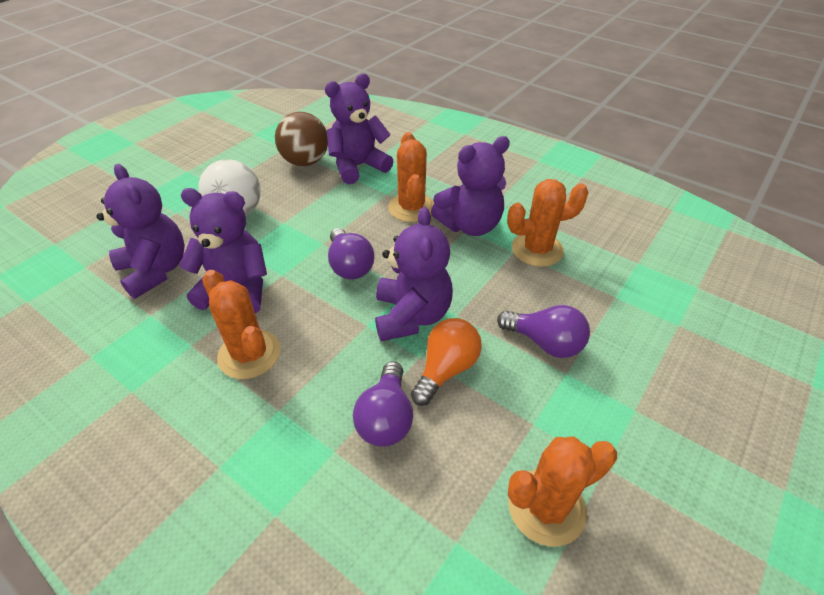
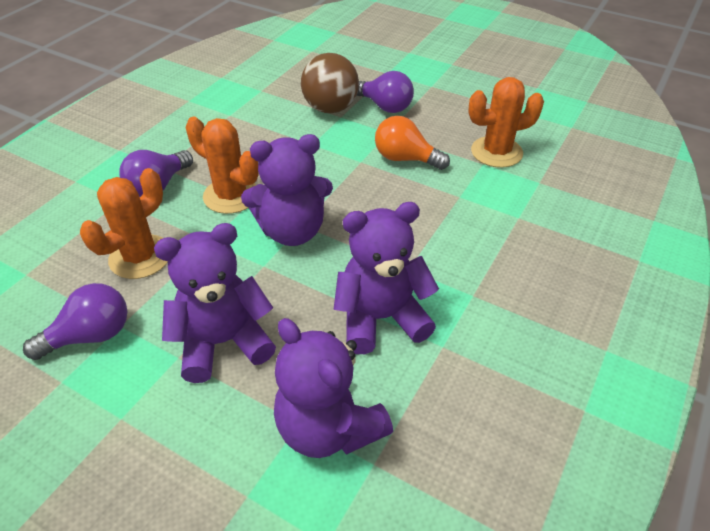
orange cactus: [203,270,280,379] [388,132,434,222] [507,179,589,267] [508,437,617,547] = 4 -> [80,168,168,279] [186,116,259,214] [468,77,544,168] = 3
purple teddy bear: [97,164,185,299] [179,188,267,314] [325,74,394,184] [375,207,453,341] [431,136,510,236] = 5 -> [154,223,276,383] [241,134,333,246] [274,318,393,458] [333,202,439,354] = 4
white ball: [198,159,261,216] = 1 -> none = 0

